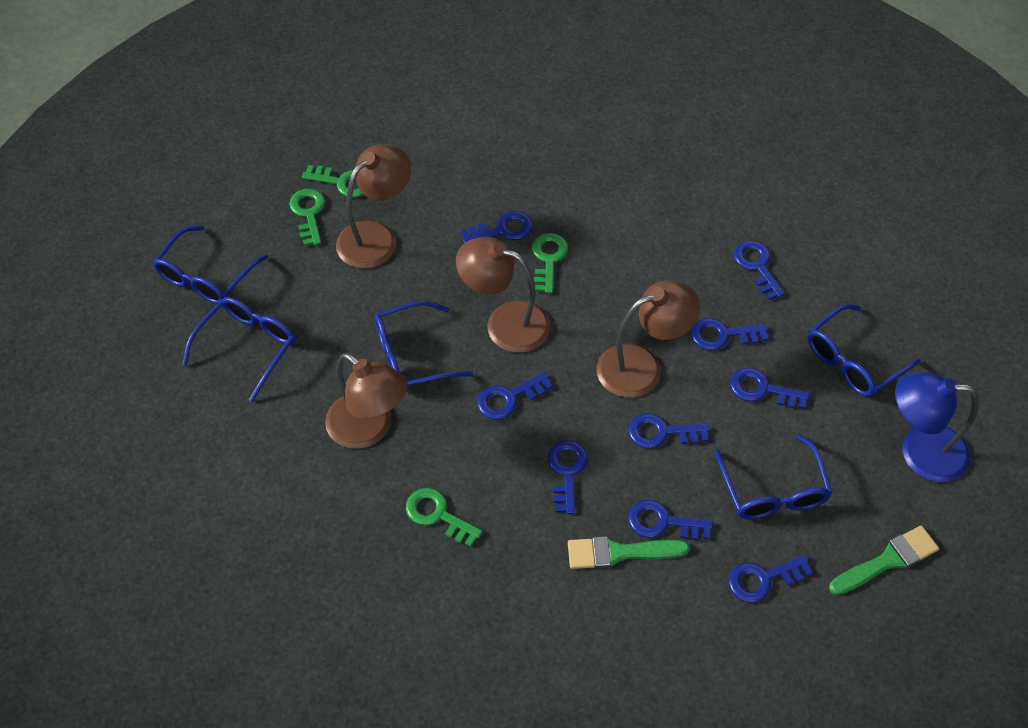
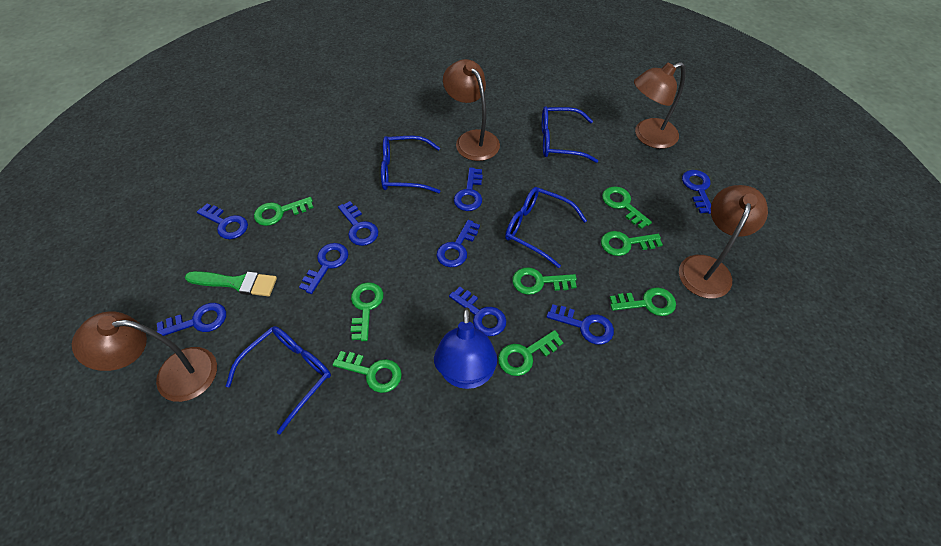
blue glasses: [153,225,268,304] [182,297,295,402] [374,301,474,386] [714,434,832,519] [807,304,921,397] = 5 -> [226,326,331,434] [381,136,441,193] [505,187,587,268] [542,107,598,163] = 4
green brush: [568,536,690,569] [829,525,939,595] = 2 -> [185,271,277,296] = 1
green key: [289,189,325,246] [302,165,364,198] [406,488,483,547] [532,233,568,293] = 4 -> [254,197,314,226] [333,351,402,393] [351,282,384,341] [498,330,564,376] [512,267,577,295] [601,231,663,256] [602,186,652,229] [609,287,676,316] = 8

